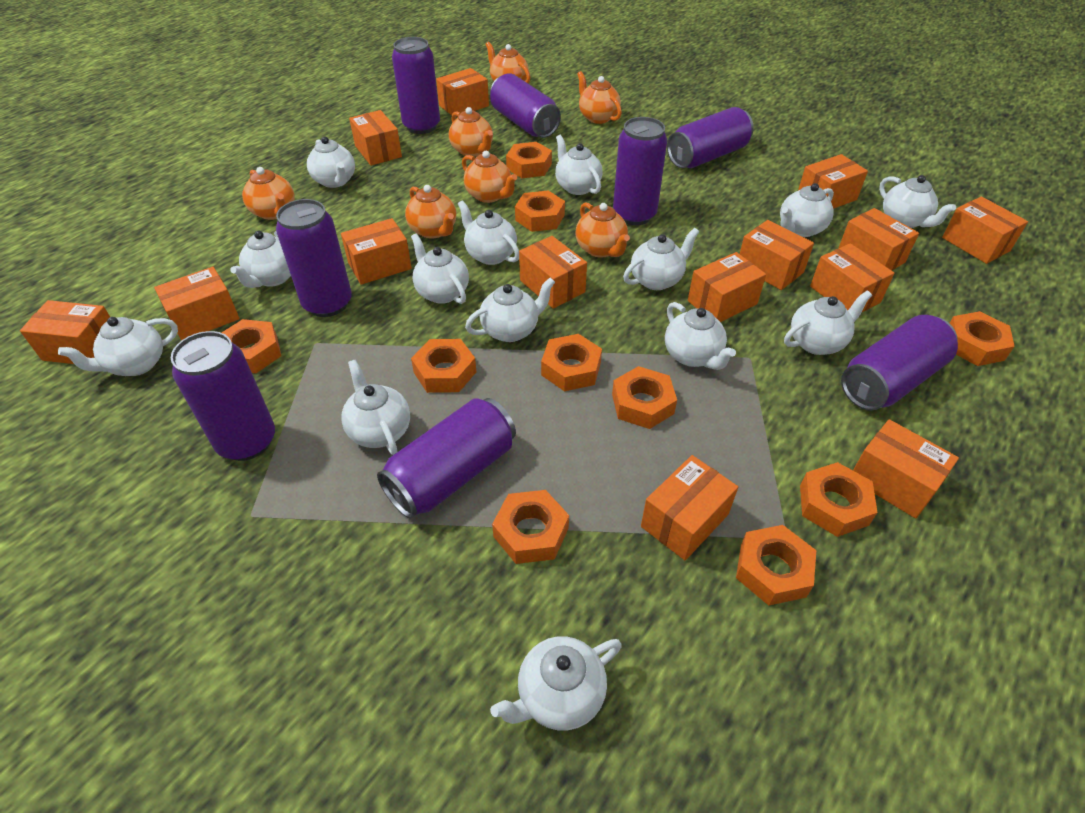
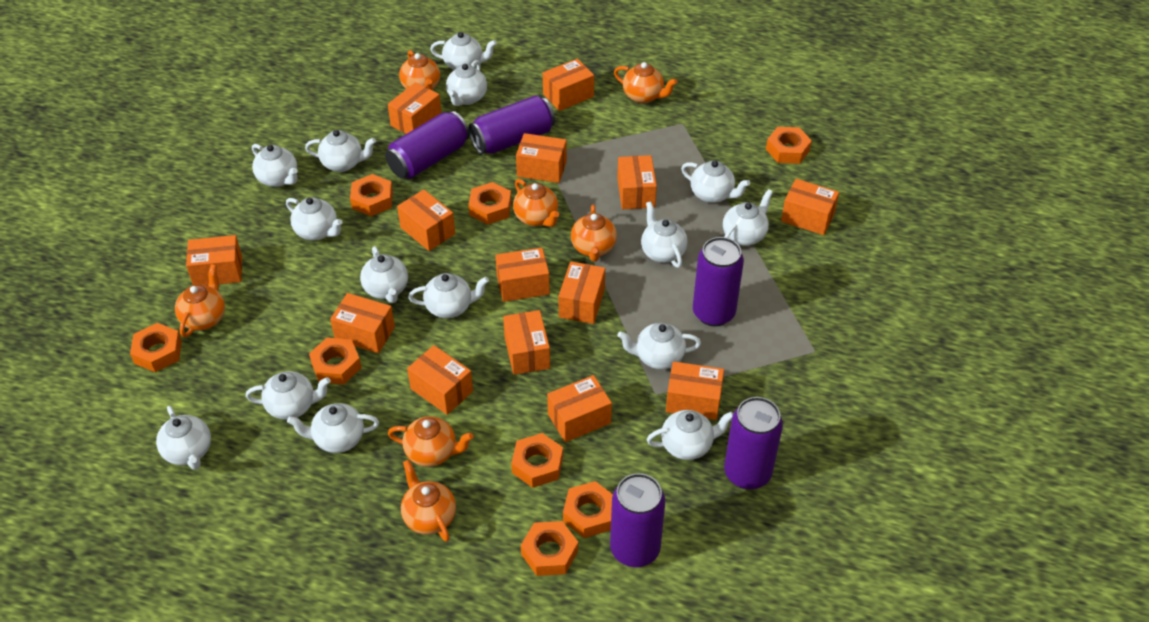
orange nut: [222,319,281,373] [411,339,477,393] [492,490,569,564] [506,142,552,178] [515,191,565,232] [541,334,602,391] [612,366,677,429] [736,525,816,606] [800,462,878,537] [950,311,1015,366] = 10 -> [130,323,182,372] [309,338,361,384] [350,174,393,216] [469,182,511,225] [511,433,563,488] [521,521,578,576] [563,481,613,538] [766,127,812,164] = 8
purple can: [171,331,275,461] [276,199,352,317] [377,398,516,519] [392,37,440,134] [490,73,561,138] [613,117,667,225] [667,107,754,168] [841,315,958,410] = 8 -> [385,111,470,179] [468,96,555,154] [610,473,665,567] [693,237,744,326] [724,397,783,490] = 5
white teapot: [58,317,178,376] [230,230,291,288] [307,136,355,188] [341,360,410,455] [411,233,469,304] [458,200,519,265] [465,278,555,342] [490,636,622,731] [555,135,603,195] [623,228,699,290] [665,302,736,370] [780,183,834,237] [784,290,872,355] [879,175,956,228] = 14 -> [156,406,211,470] [245,371,331,420] [252,144,298,187] [286,197,342,240] [287,403,379,453] [305,130,376,172] [360,246,408,303] [408,273,489,318] [430,32,497,70] [446,60,487,106] [618,323,701,369] [641,201,688,268] [647,410,733,460] [681,161,750,203] [723,189,773,246] = 15

